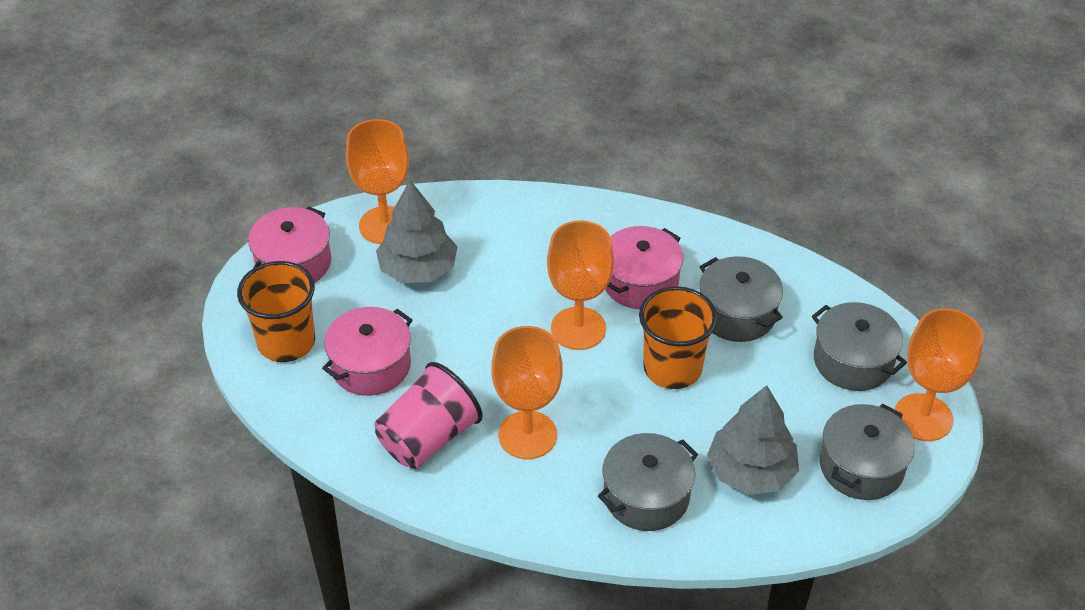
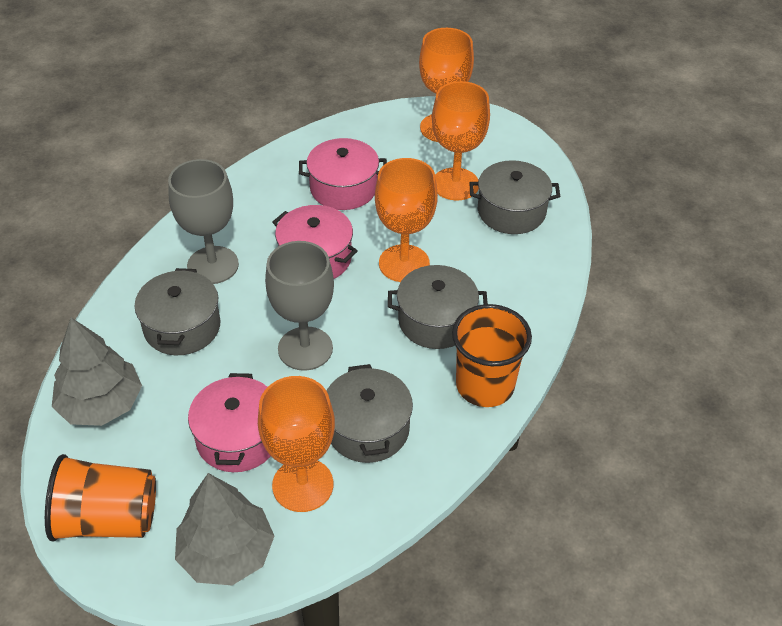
grey goblet: none = 0 -> [168,159,239,284] [265,241,334,371] = 2
pink cup: [374,362,483,469] = 1 -> none = 0

